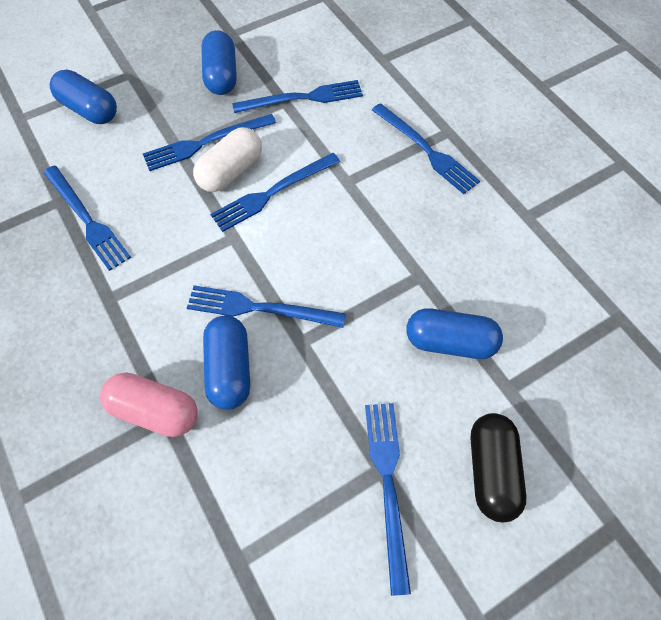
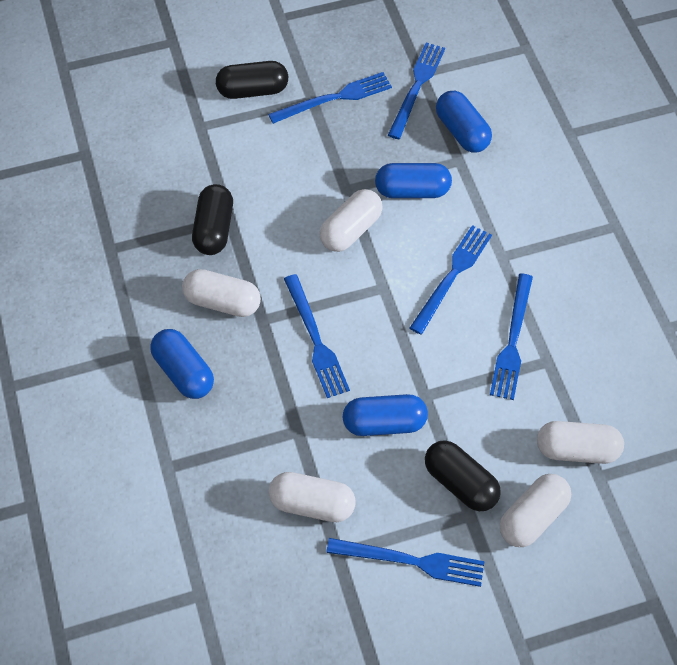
black capsule: [470,413,526,522] = 1 -> [192,184,233,255] [216,61,288,99] [425,440,501,511] = 3
blue fork: [43,166,131,271] [143,114,276,171] [187,285,346,328] [210,153,340,232] [232,80,363,113] [365,403,411,596] [372,103,480,194] = 7 -> [268,72,392,124] [284,274,350,398] [326,538,484,587] [388,42,445,139] [410,225,492,335] [490,273,533,400] = 6
pink capsule: [100,373,198,437] = 1 -> none = 0
white capsule: [193,127,262,192] = 1 -> [182,269,261,317] [268,472,356,522] [319,189,383,252] [500,474,571,547] [537,421,624,464] = 5

